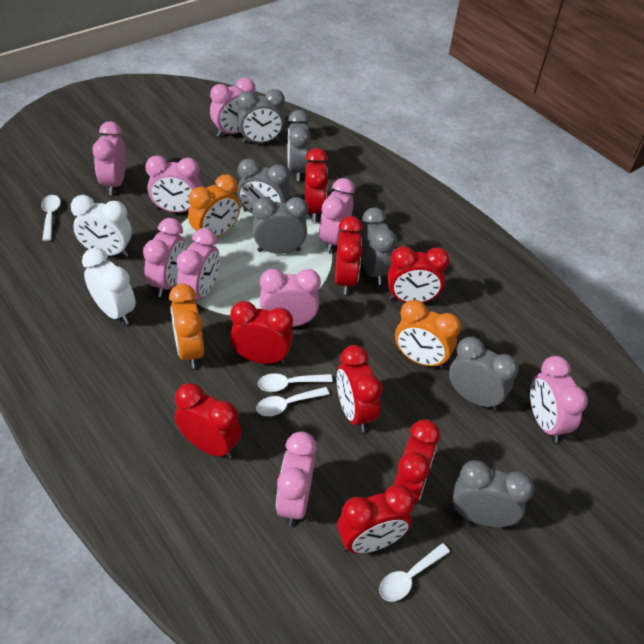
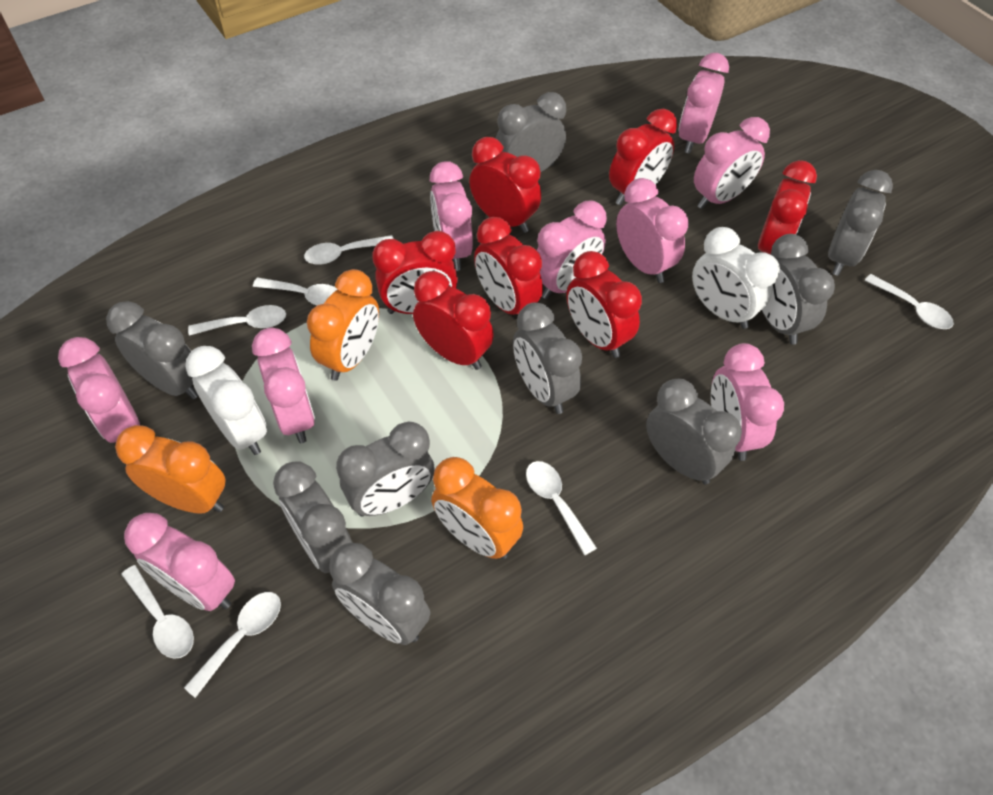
grey clock: [237,89,285,144] [237,158,290,214] [252,197,308,254] [288,110,311,181] [360,208,397,285] [449,337,519,410] [452,460,534,527] = 7 -> [106,301,198,399] [273,461,353,573] [329,542,430,645] [336,422,435,517] [495,92,566,172] [513,302,582,414] [646,378,742,484] [762,234,835,345] [828,170,893,276] = 9
red clock: [175,383,241,459] [230,301,293,364] [304,148,328,222] [335,216,363,295] [337,345,382,433] [337,485,415,554] [388,246,450,303] [394,419,440,504] = 8 -> [372,231,458,314] [413,271,494,370] [469,137,541,233] [474,217,543,315] [566,251,642,358] [609,109,677,205] [758,160,817,255] = 7
white spoon: [41,195,61,241] [256,387,330,416] [258,373,333,392] [379,543,450,601] = 4 -> [121,565,194,659] [184,592,281,698] [188,305,286,336] [253,278,338,305] [304,235,394,265] [526,461,597,555] [864,274,954,329] = 7

